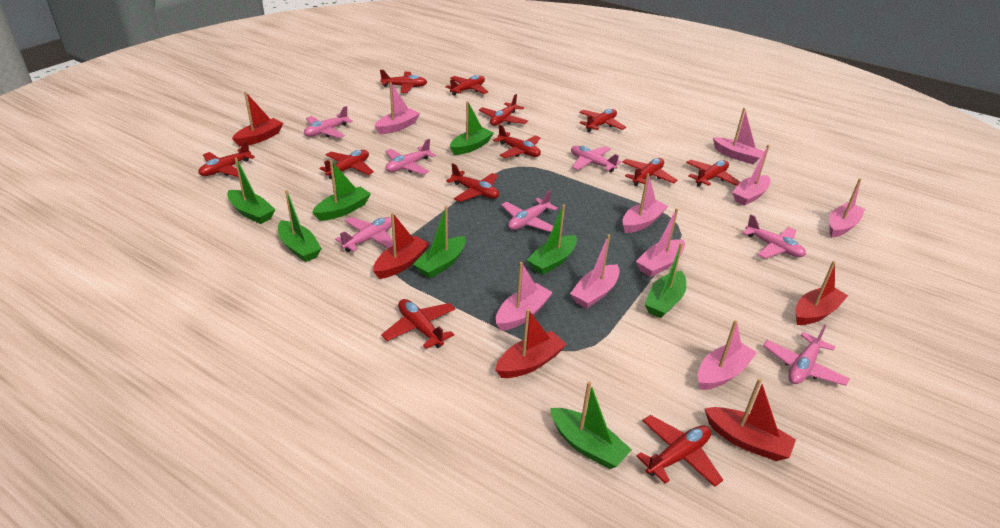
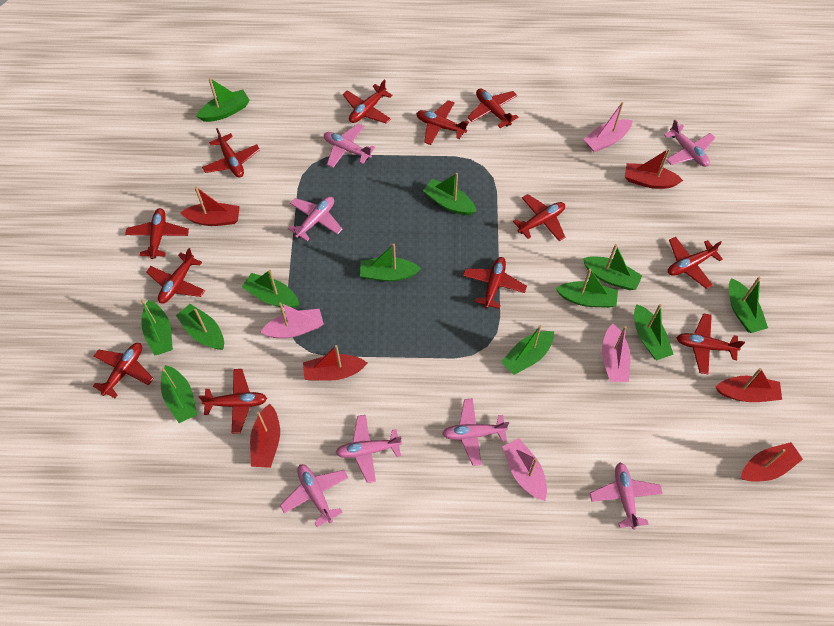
green boat: [227,157,275,224] [278,190,322,262] [312,160,371,221] [413,206,466,278] [450,101,494,155] [527,204,577,275] [550,381,632,469] [645,243,686,318] = 8 -> [141,299,173,356] [161,365,197,423] [176,304,224,350] [196,78,250,122] [242,270,299,308] [360,244,421,281] [423,173,477,215] [501,325,554,375] [556,269,618,308] [582,244,642,290] [634,304,674,360] [729,277,768,333] = 12
pink boat: [375,82,420,134] [496,262,553,331] [570,234,620,309] [622,174,668,233] [636,208,685,277] [698,320,757,390] [713,108,764,164] [732,145,770,206] [829,178,865,237] = 9 -> [260,302,324,338] [502,438,547,501] [584,102,633,152] [602,324,631,382] = 4
red boat: [232,92,283,147] [373,213,430,279] [495,309,567,378] [704,378,796,461] [795,261,848,325] = 5 -> [180,187,240,226] [250,404,280,468] [303,345,367,381] [625,149,683,189] [716,368,782,402] [741,442,803,482] = 6

